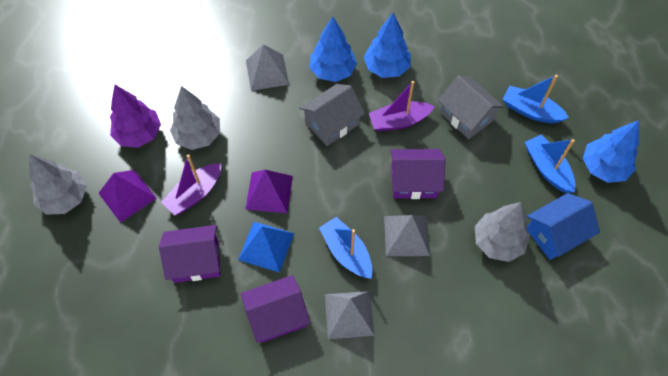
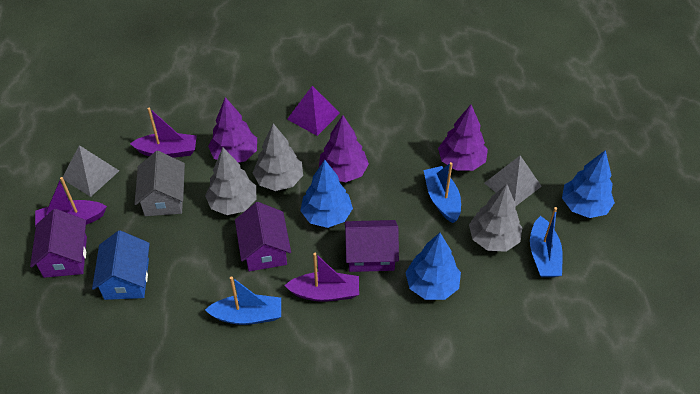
blue pyramid: [238,222,294,273] = 1 -> none = 0
grey house: [299,84,365,146] [438,75,504,139] = 2 -> [135,151,185,216] = 1
grey pyramid: [246,45,289,91] [325,291,375,339] [384,215,430,256] = 3 -> [63,145,119,197] [485,155,542,206] = 2
purple boat: [161,154,222,216] [369,81,435,132] = 2 -> [35,177,107,227] [130,107,197,158] [284,253,359,302] = 3
purple pyramid: [99,170,157,223] [245,170,293,213] = 2 -> [287,86,340,136] = 1
purple tree: [110,84,161,148] = 1 -> [208,97,257,163] [319,115,369,182] [438,105,488,171] = 3

